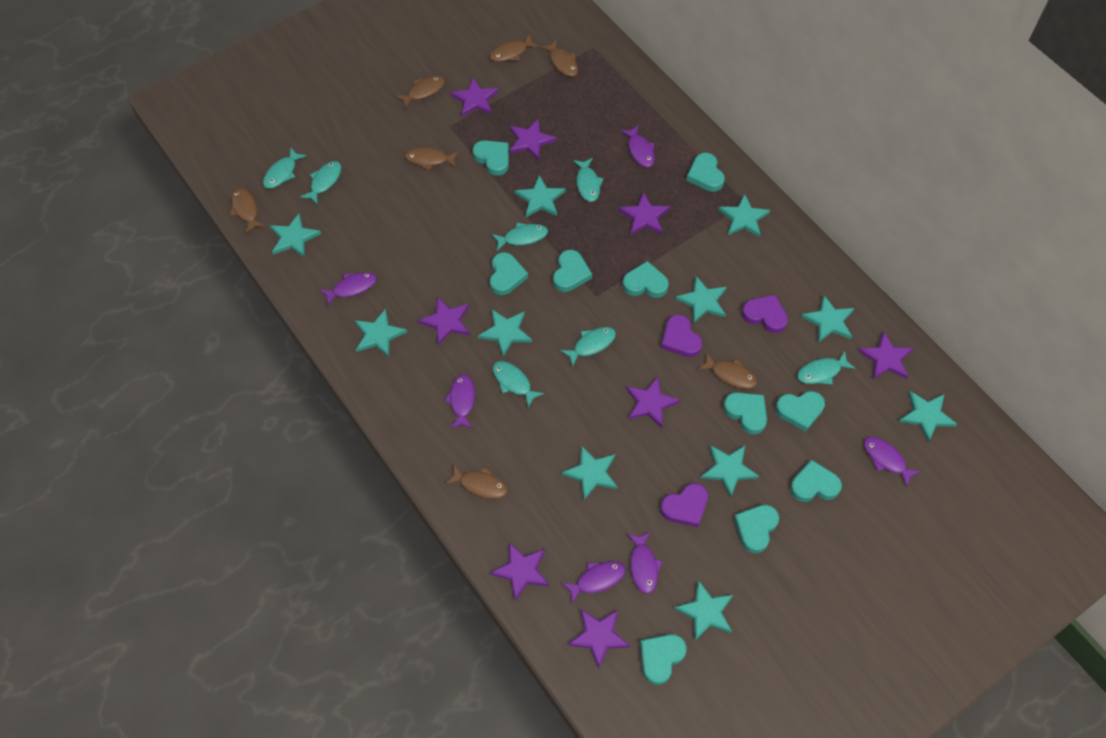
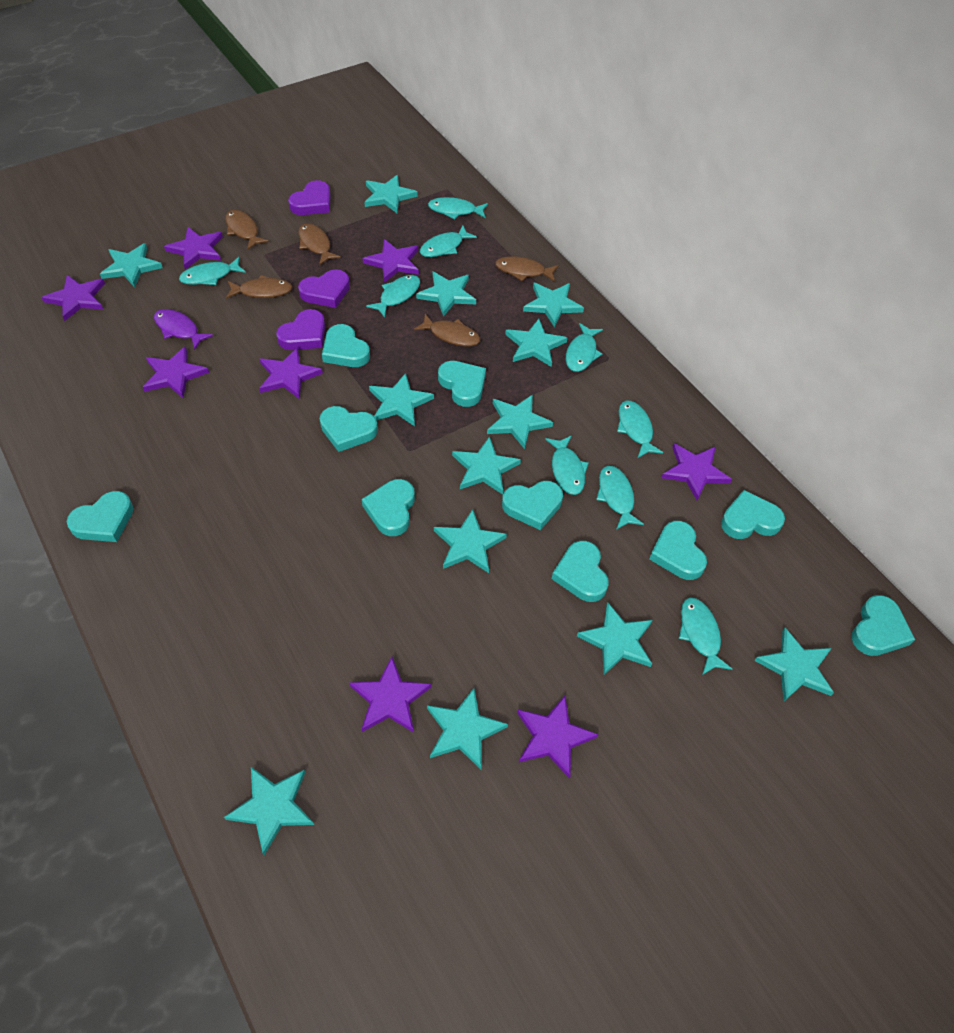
brown fish: [230,188,265,233] [396,76,445,108] [404,147,459,171] [445,465,508,499] [489,35,539,62] [541,39,578,77] [698,353,757,389] = 7 -> [225,210,269,250] [226,275,292,299] [298,223,341,265] [414,314,480,346] [495,256,559,282] = 5
purple fish: [319,272,377,306] [444,374,475,428] [562,561,626,603] [621,125,655,167] [627,532,663,594] [864,437,920,487] = 6 -> [154,309,213,350] = 1
turquoise fish: [263,148,307,189] [300,161,341,204] [492,223,548,251] [493,361,544,408] [560,327,616,367] [573,158,604,202] [797,351,856,385] = 7 -> [179,257,246,285] [366,275,420,318] [420,226,477,257] [428,197,488,219] [545,435,589,495] [566,323,603,372] [596,466,644,530] [617,401,663,458] [679,598,732,675] = 9
turquoise star: [270,214,321,258] [354,308,407,357] [478,309,532,357] [515,175,565,217] [562,445,618,500] [674,580,733,640] [675,276,727,324] [701,445,759,497] [718,194,770,237] [801,295,854,343] [899,391,957,442] = 11 -> [100,243,163,287] [224,767,314,855] [365,175,418,213] [369,373,434,426] [416,271,476,317] [427,688,508,770] [434,509,507,573] [452,436,521,495] [487,395,553,449] [505,319,567,367] [523,283,584,327] [577,602,652,675] [754,628,834,701] = 13

